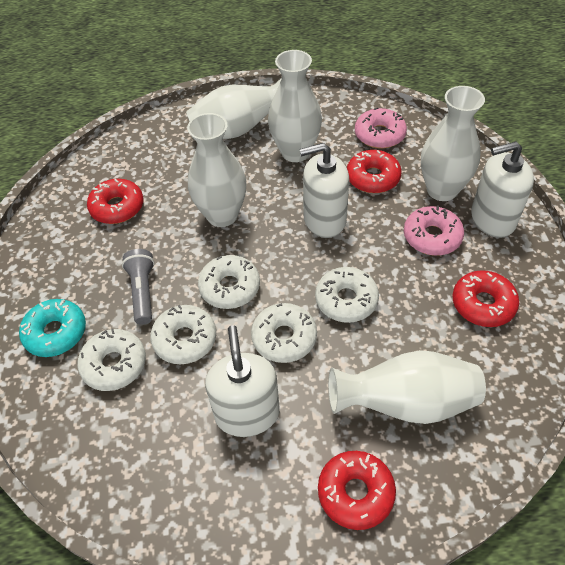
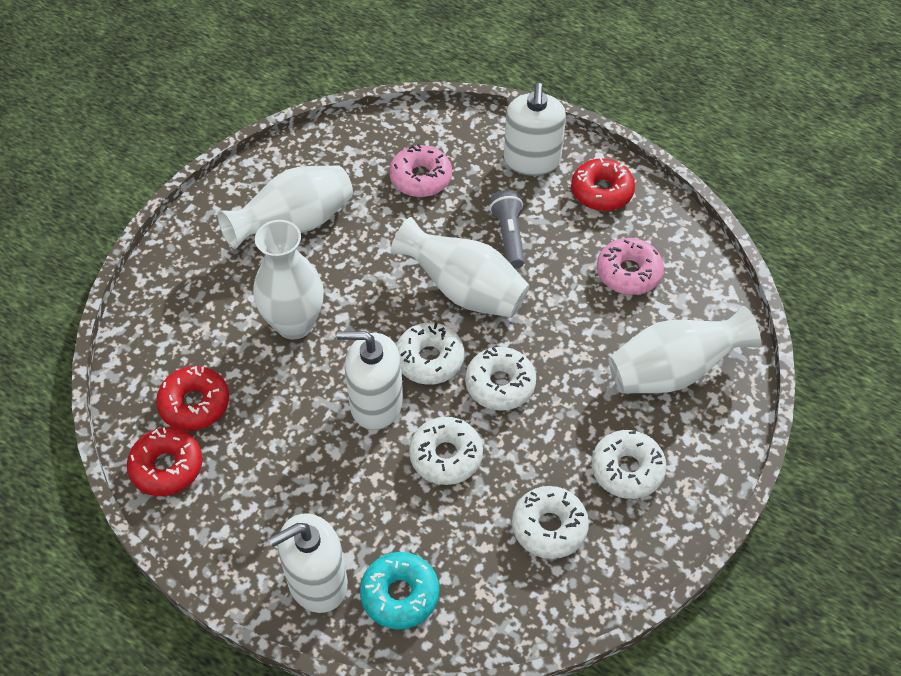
red donut: [87,179,144,224] [318,451,396,530] [347,150,402,193] [452,270,519,327] = 4 -> [127,427,203,496] [156,366,229,431] [571,158,635,211] = 3
white vase: [186,78,282,139] [187,113,246,227] [268,50,322,162] [328,350,486,424] [421,86,485,201] = 5 -> [217,165,353,249] [253,220,324,340] [391,217,530,318] [609,306,761,394] = 4

